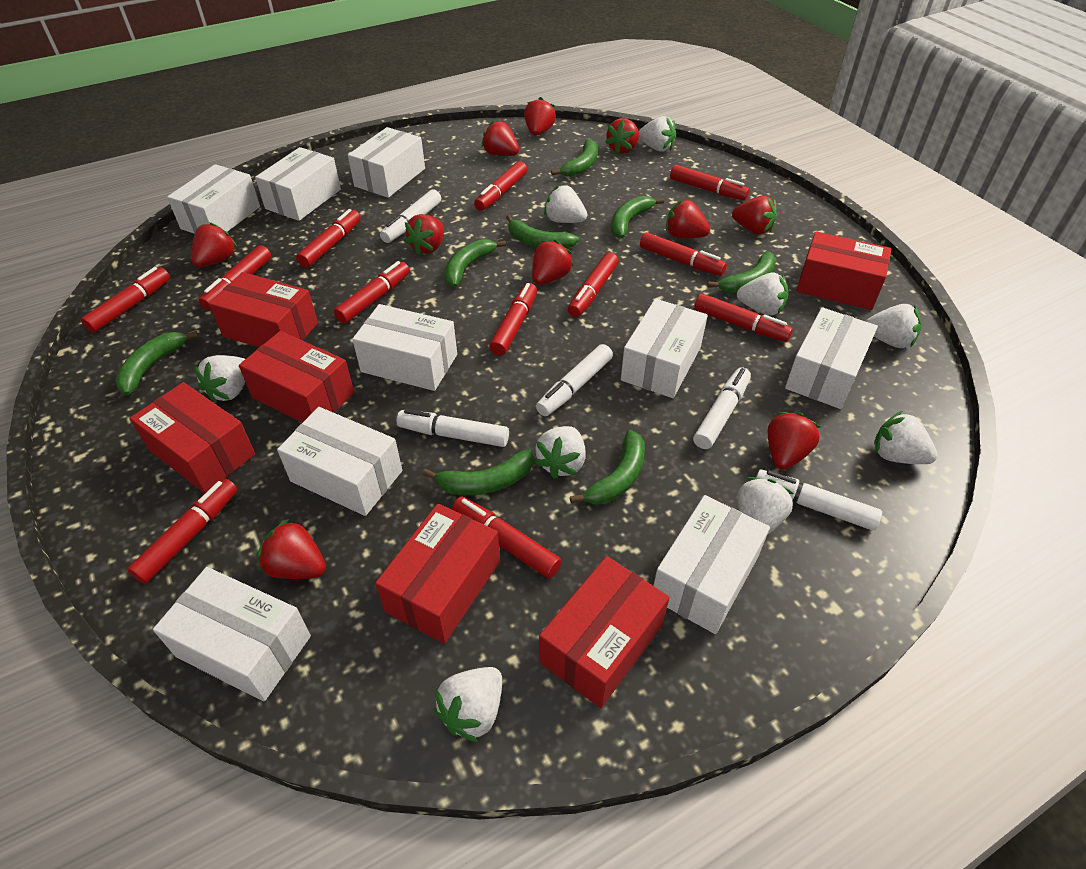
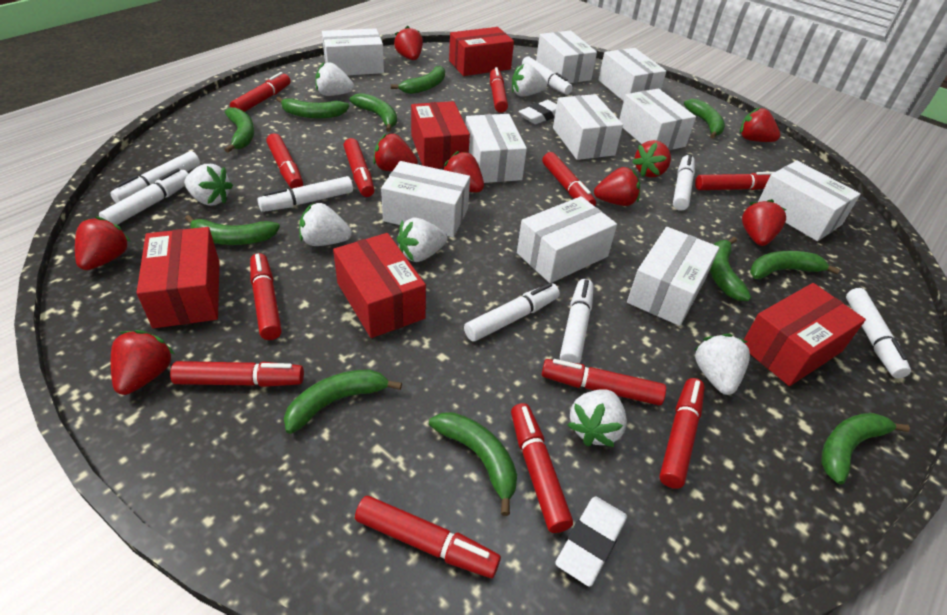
green banana: [115,331,198,395] [423,449,533,495] [444,239,506,287] [506,215,579,249] [551,139,598,177] [570,430,645,505] [611,196,664,238] [707,251,776,293] = 8 -> [185,215,280,245] [224,107,254,153] [276,97,349,119] [284,369,402,434] [350,93,397,132] [391,66,445,94] [429,412,517,516] [684,99,725,139] [710,237,751,301] [750,251,840,279] [821,413,910,484] = 11
red box: [130,382,255,493] [209,272,318,347] [239,331,354,423] [375,504,500,644] [539,556,670,708] [796,231,891,310] = 6 -> [137,227,220,328] [333,233,426,338] [411,101,470,169] [449,27,514,76] [744,283,866,386] = 5
red strawberry: [191,222,237,267] [257,519,326,579] [405,214,444,255] [481,121,519,156] [524,97,556,136] [532,240,573,285] [605,118,639,154] [666,200,710,238] [732,196,777,235] [768,412,821,470] = 10 -> [75,216,131,270] [111,330,175,395] [373,134,418,171] [394,26,423,60] [443,151,484,193] [594,167,640,206] [632,140,671,178] [740,107,780,142] [742,199,786,246] = 9
white box: [153,567,311,701] [167,164,260,234] [255,147,341,221] [277,407,402,516] [348,127,425,198] [352,304,457,391] [621,299,708,398] [653,495,770,634] [785,307,878,409] = 9 -> [322,28,384,75] [381,161,470,237] [465,114,527,183] [517,196,617,283] [536,31,597,83] [553,94,623,160] [598,48,666,101] [619,89,696,150] [627,227,719,326] [758,161,861,241] = 10
white eraser: none = 0 -> [519,100,557,124] [555,496,627,587] = 2
white marker: [380,189,441,243] [397,409,509,447] [536,344,613,416] [693,367,751,449] [756,470,882,531] = 5 -> [99,168,189,225] [110,151,200,203] [258,176,353,212] [464,283,560,342] [522,56,573,95] [560,279,593,364] [673,154,695,211] [846,288,911,378] = 8
white strawberry: [194,355,245,403] [433,667,502,742] [535,426,586,479] [544,185,587,223] [639,116,676,152] [737,273,788,316] [737,477,794,535] [865,304,922,348] [874,411,938,464] = 9 -> [184,164,233,206] [299,202,352,246] [315,62,354,96] [397,218,447,262] [512,64,547,96] [567,389,627,447] [695,334,750,395] = 7

